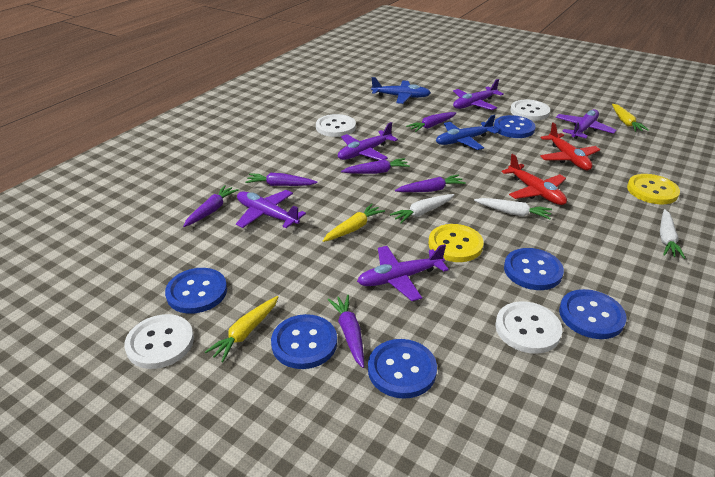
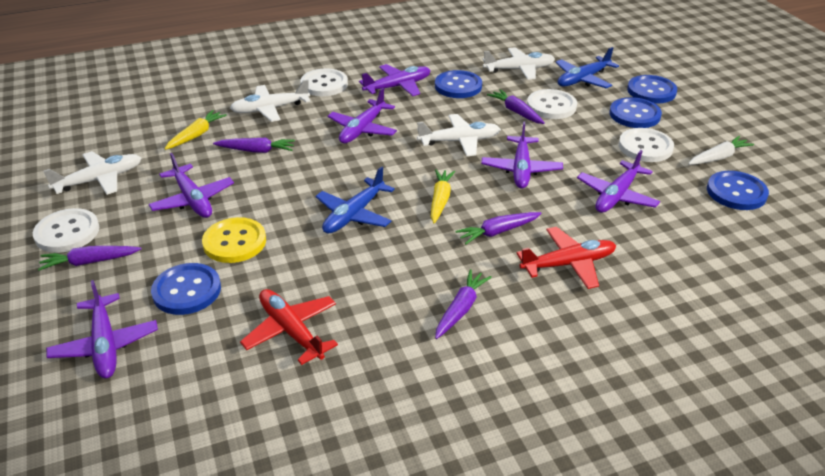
blue button: [165,268,227,314] [271,314,337,369] [368,339,437,399] [494,115,536,138] [504,248,564,290] [559,289,626,339] = 6 -> [151,263,221,315] [435,70,482,98] [610,97,662,128] [627,75,677,103] [707,171,769,210] = 5
purple carrot: [183,185,239,227] [245,173,318,186] [327,295,364,368] [341,158,410,174] [395,175,466,192] [406,112,456,132] = 6 -> [38,246,142,271] [213,138,295,153] [435,269,492,339] [456,212,542,244] [487,89,545,124] = 5
purple plane: [236,190,306,228] [338,122,398,160] [357,244,449,301] [453,79,504,110] [556,109,616,139] = 5 -> [46,280,158,379] [148,153,234,218] [328,88,397,143] [359,64,431,96] [481,121,563,189] [577,150,660,213] = 6
white carrot: [390,194,454,224] [474,198,552,219] [660,209,685,259] = 3 -> [688,136,754,165] = 1
white plane: none = 0 -> [43,151,141,195] [230,80,310,122] [417,114,501,156] [482,47,555,80] = 4
yellow button: [429,224,484,262] [627,174,680,204] = 2 -> [202,217,266,263] = 1
yellow carrot: [205,296,278,362] [323,204,385,242] [612,104,649,132] = 3 -> [164,110,227,150] [431,169,455,224] = 2

